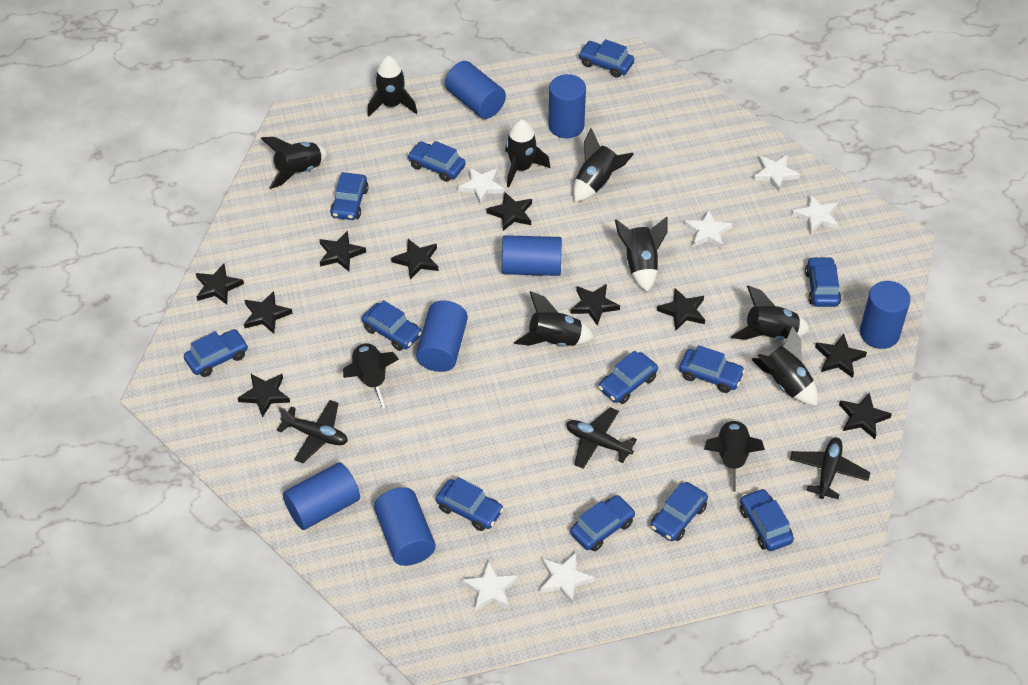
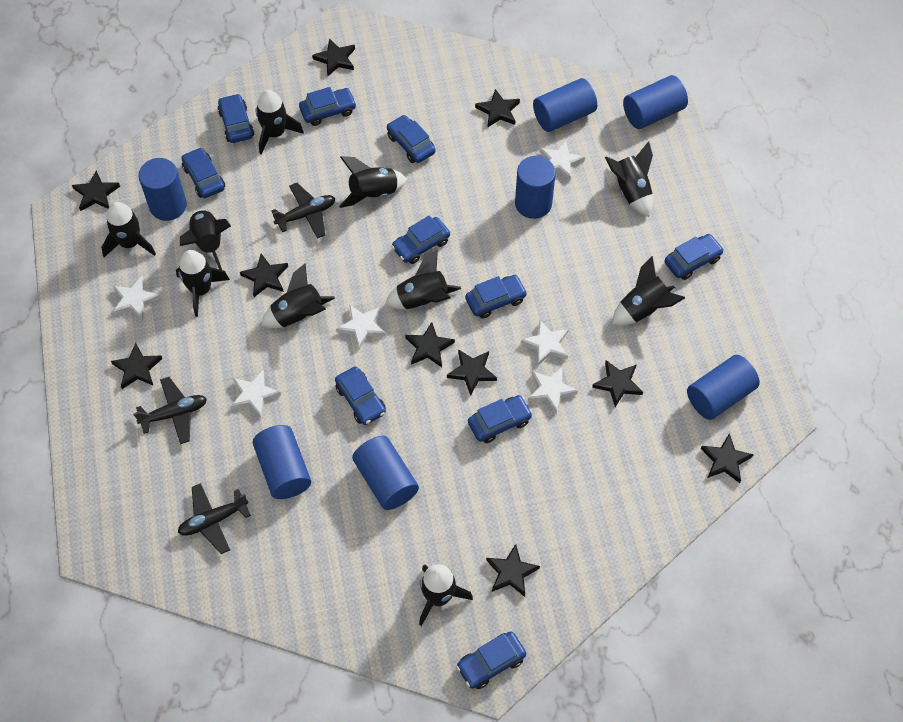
blue car: [184,329,248,377] [330,172,369,220] [362,300,422,351] [407,141,466,182] [436,477,504,531] [570,495,635,551] [579,39,634,78] [599,351,658,404] [651,482,708,541] [679,345,745,393] [740,488,794,551] [805,257,841,307] = 12 -> [181,147,225,198] [218,93,254,143] [299,87,356,126] [335,367,386,425] [387,115,436,163] [391,215,450,264] [456,631,526,689] [465,275,527,319] [468,395,533,443] [665,234,724,280] = 10

